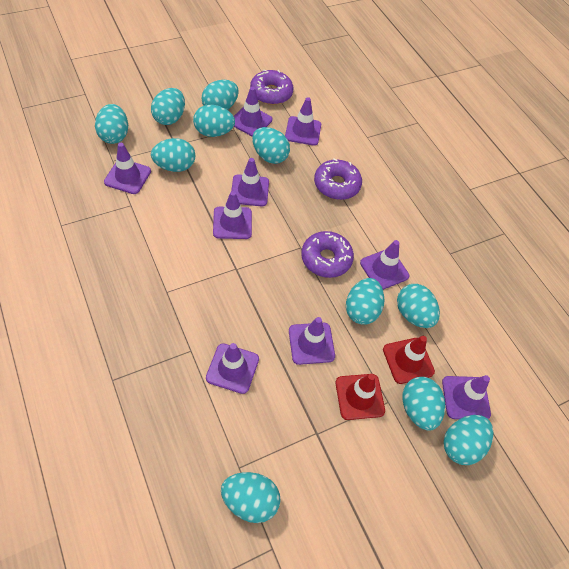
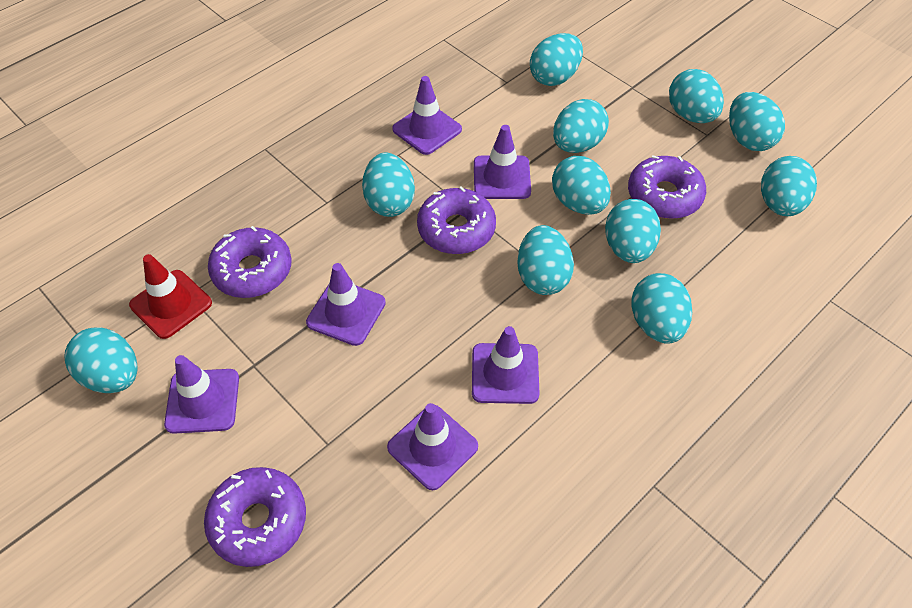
purple donut: [250,70,293,105] [301,231,354,278] [314,158,362,200] = 3 -> [204,467,306,567] [208,226,292,298] [417,187,496,254] [628,155,706,219] = 4
purple traffic cone: [104,143,151,194] [206,343,259,394] [213,191,252,239] [231,158,269,206] [234,87,272,136] [285,97,321,146] [289,317,335,365] [360,240,409,290] [442,375,491,419] = 9 -> [164,355,239,434] [306,263,386,346] [387,403,478,490] [392,76,462,155] [472,326,540,404] [474,125,531,199] = 6
red traffic cone: [335,374,385,420] [383,336,435,384] = 2 -> [129,254,212,339] = 1

